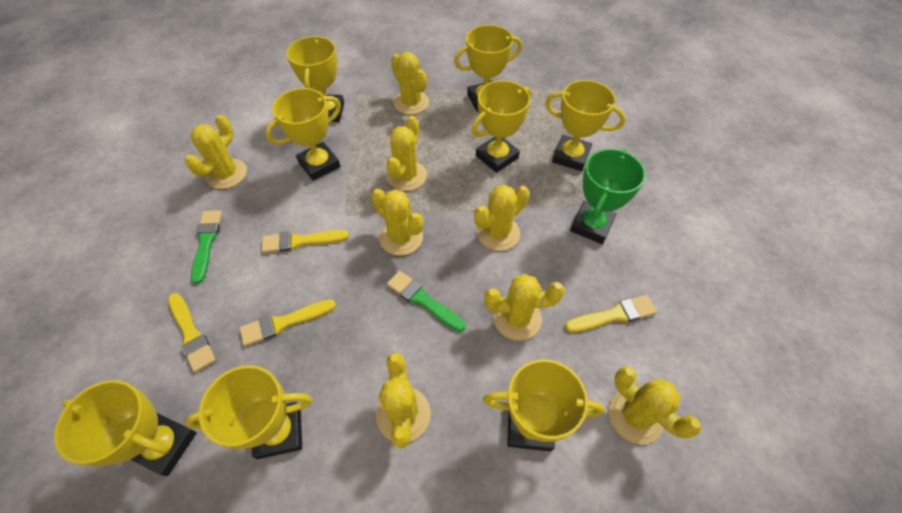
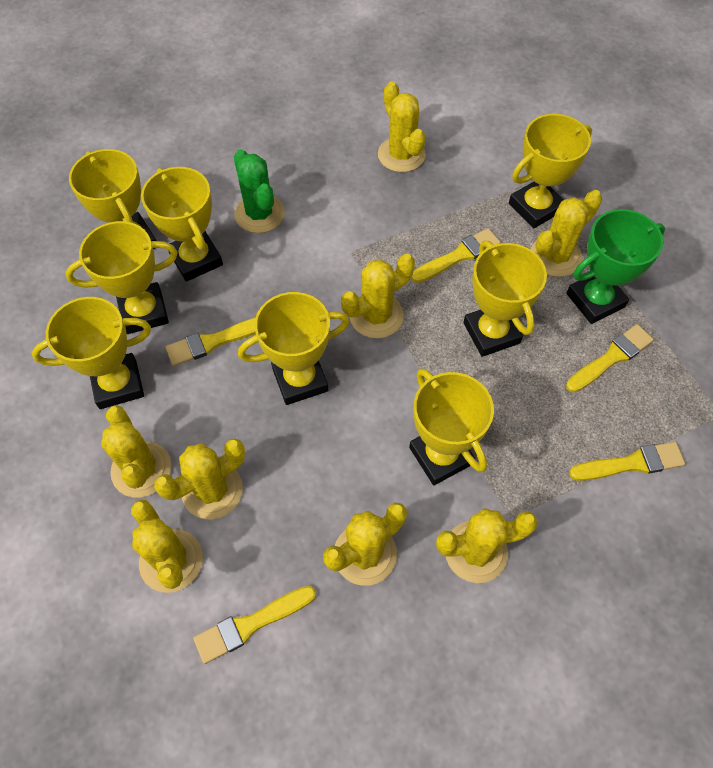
green brush: [191,210,222,284] [387,271,466,332] = 2 -> none = 0
green cactus: none = 0 -> [234,149,285,233] = 1
yellow brush: [168,293,216,372] [240,299,336,346] [261,230,349,253] [565,295,657,333] = 4 -> [165,318,256,366] [193,586,316,664] [411,228,501,283] [566,324,654,393] [569,442,685,481] = 5

